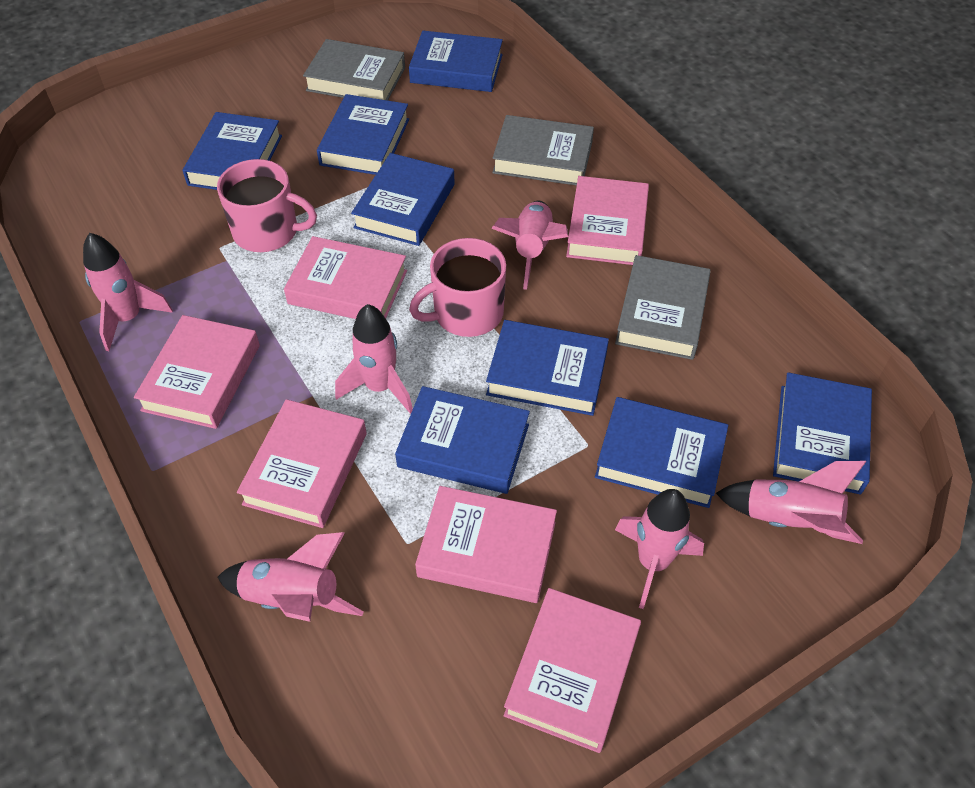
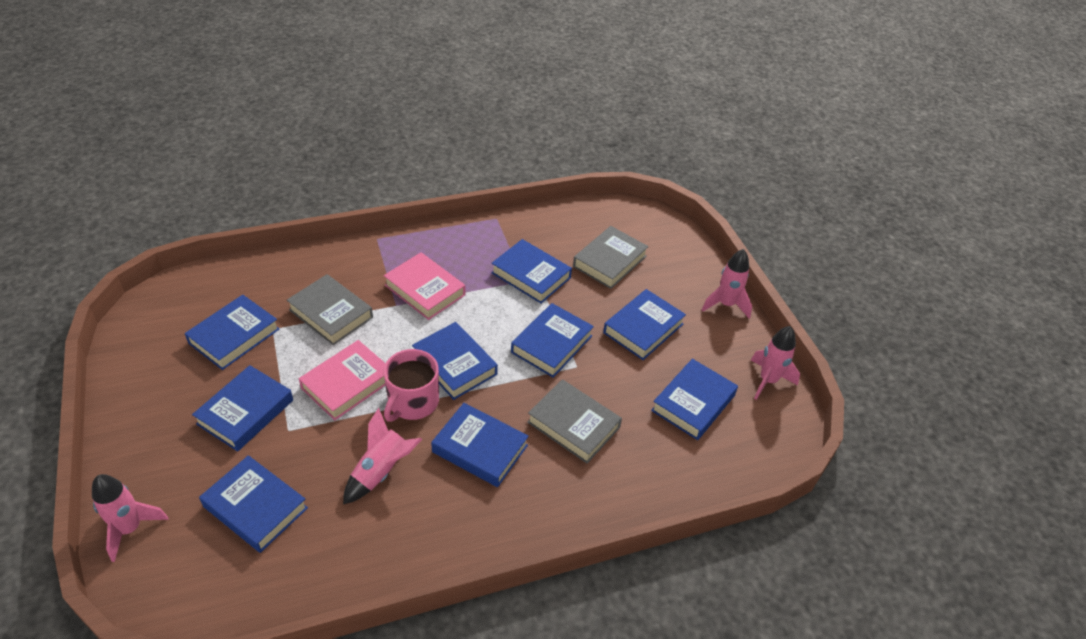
blue book: [183,112,282,190] [317,94,409,175] [351,153,455,246] [395,386,530,494] [409,31,503,92] [486,320,609,416] [595,397,728,508] [773,372,872,494] = 8 -> [185,295,279,370] [192,365,293,452] [199,455,308,553] [412,322,498,400] [431,403,529,487] [491,239,572,304] [511,303,594,378] [603,289,686,360] [651,359,738,440] = 9
pink book: [134,315,260,429] [237,399,367,528] [284,236,407,319] [415,486,557,603] [504,588,641,753] [566,176,649,265] = 6 -> [299,340,386,420] [384,252,466,320] = 2
pink mug: [217,159,317,252] [409,238,506,337] = 2 -> [383,349,439,422] = 1
pink rocket: [83,233,173,351] [217,532,364,622] [335,304,413,414] [491,201,568,290] [615,489,704,609] [716,461,867,544] = 6 -> [92,474,168,562] [343,408,422,504] [702,249,752,319] [751,326,800,400] = 4

